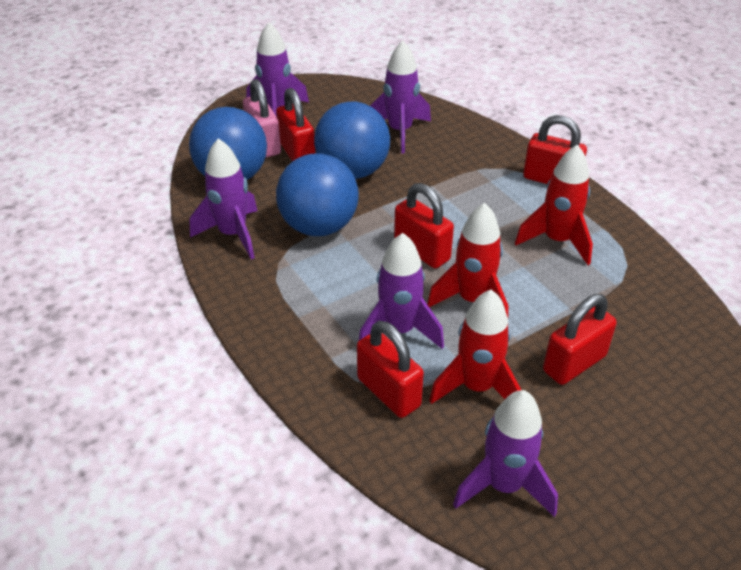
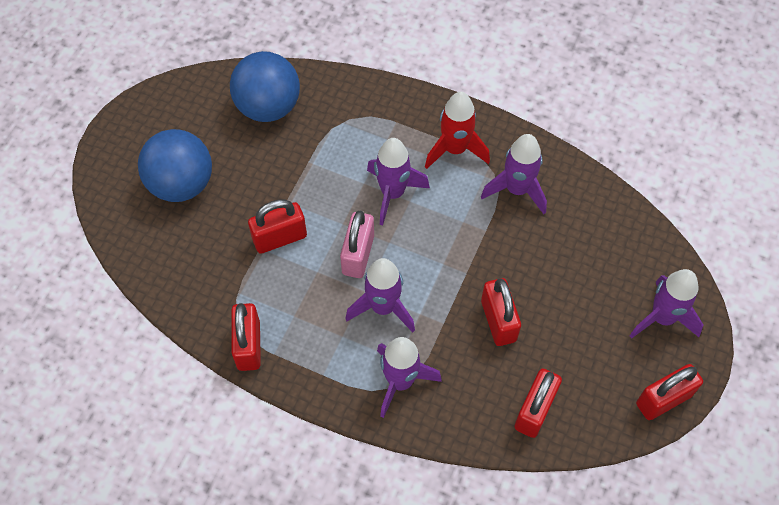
blue ball: [189,107,267,180] [276,153,359,236] [314,102,390,179] = 3 -> [138,129,212,202] [230,51,300,122] = 2
red rocket: [427,203,508,317] [429,290,521,404] [515,144,593,265] = 3 -> [425,92,490,169] = 1

